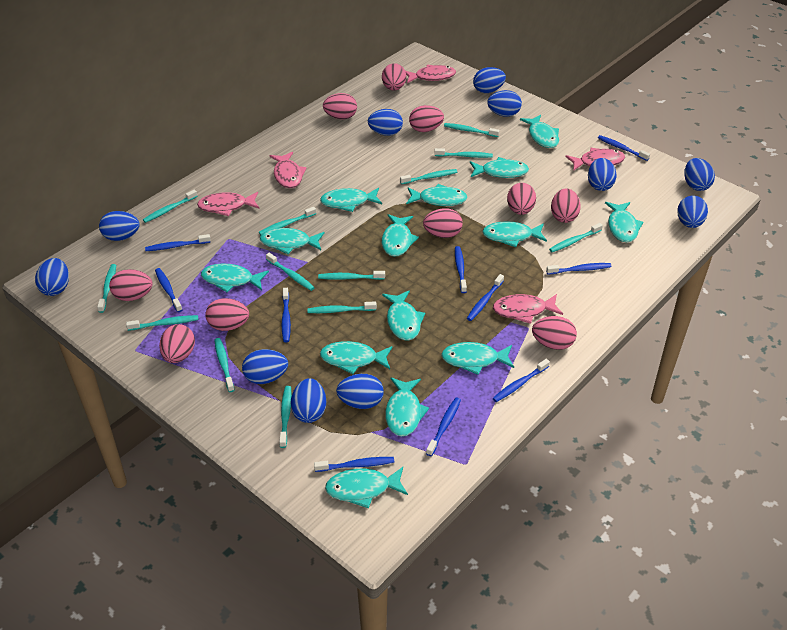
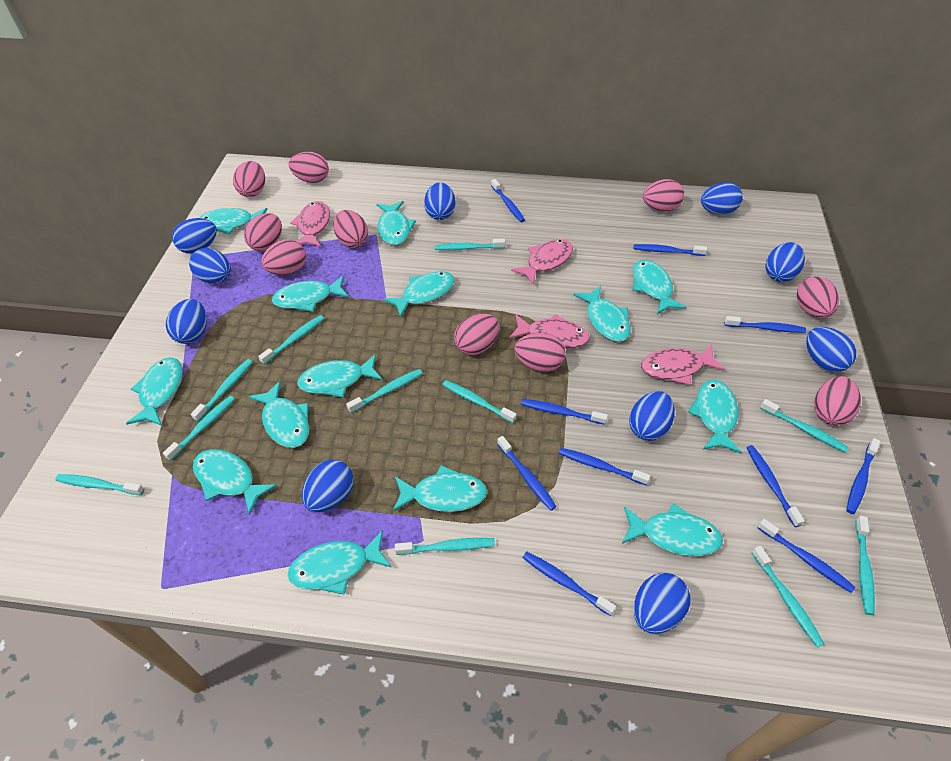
blue egg: [35,258,69,296] [99,211,140,241] [242,349,288,384] [290,378,326,423] [336,374,384,409] [368,109,403,136] [473,67,506,93] [487,90,522,117] [588,158,617,191] [677,196,708,228] [684,158,715,191] = 11 -> [166,299,207,344] [172,218,217,254] [189,248,231,283] [302,460,354,513] [424,182,455,220] [629,391,675,441] [634,573,690,634] [701,182,743,215] [766,242,805,282] [806,327,857,372] = 10
pink fish: [197,192,259,216] [270,152,306,188] [406,65,456,83] [493,294,563,324] [565,148,625,171] = 5 -> [290,201,330,247] [509,314,590,349] [511,239,573,285] [641,345,726,385] = 4
turquoise toothbrush: [97,264,116,313] [126,315,198,331] [143,190,197,223] [214,338,235,392] [259,207,316,235] [266,253,315,291] [279,386,292,448] [307,301,377,313] [318,271,385,280] [400,169,457,184] [434,148,493,158] [444,123,500,137] [549,223,603,252] = 13 -> [55,474,144,495] [163,396,235,461] [191,359,252,422] [258,315,324,364] [346,369,423,413] [395,538,495,555] [435,239,505,250] [442,380,517,423] [752,546,824,648] [760,399,849,453] [855,516,875,615] = 11

